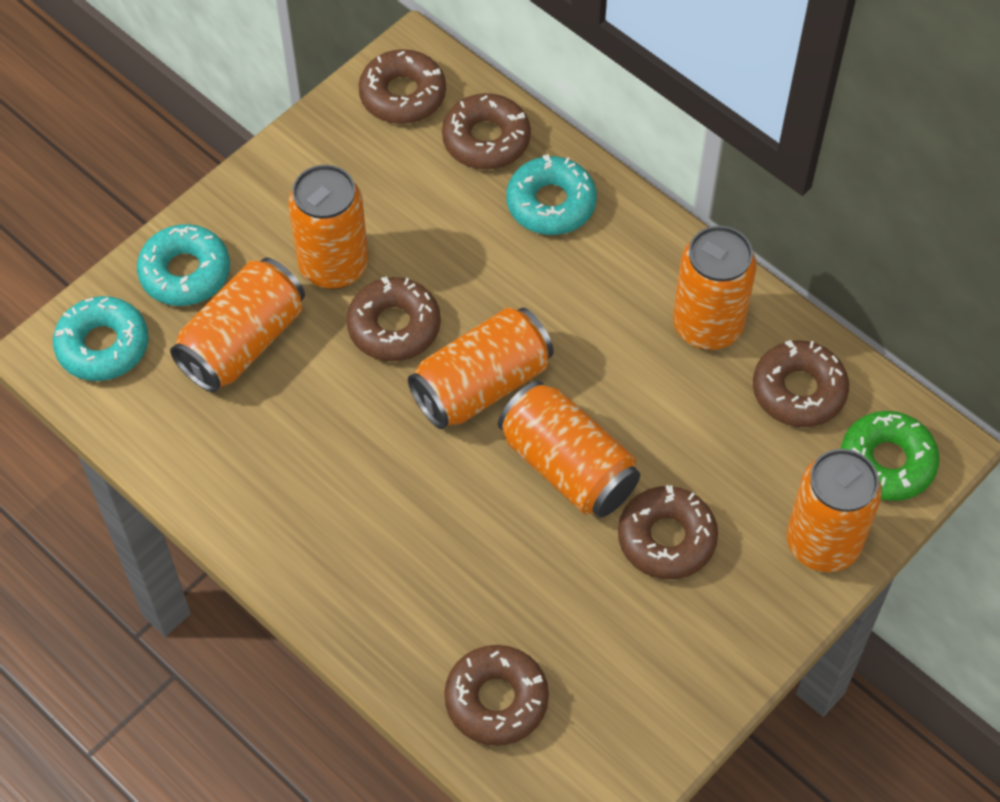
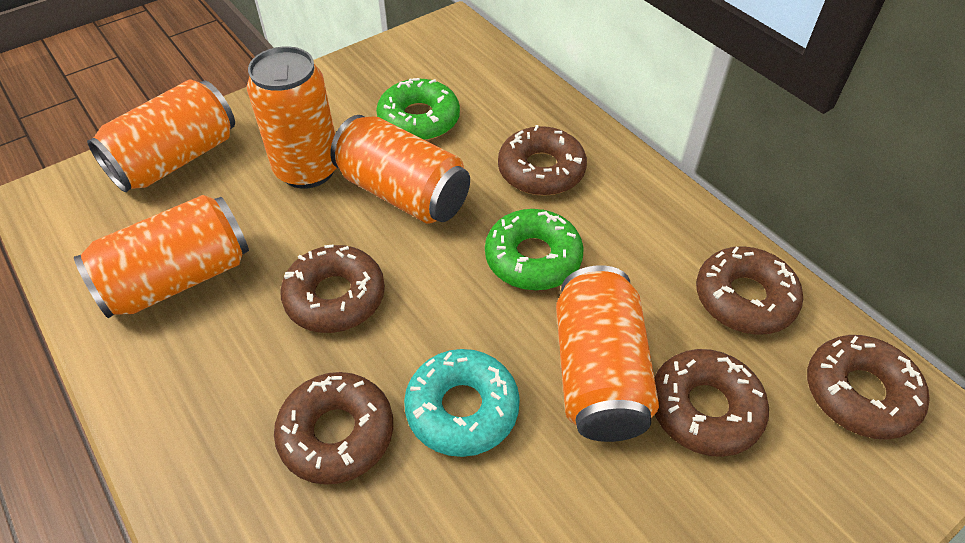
green donut: [841,411,939,501] = 1 -> [376,78,460,141] [485,209,584,290] = 2
orange can: [170,258,305,392] [288,165,368,289] [408,308,554,429] [498,381,640,517] [673,226,757,350] [787,449,882,572] = 6 -> [74,195,249,318] [87,79,235,192] [247,46,336,189] [330,115,470,224] [556,265,659,442] = 5
turquoise donut: [53,296,149,381] [137,224,230,306] [507,154,597,235] = 3 -> [404,349,520,457] = 1

